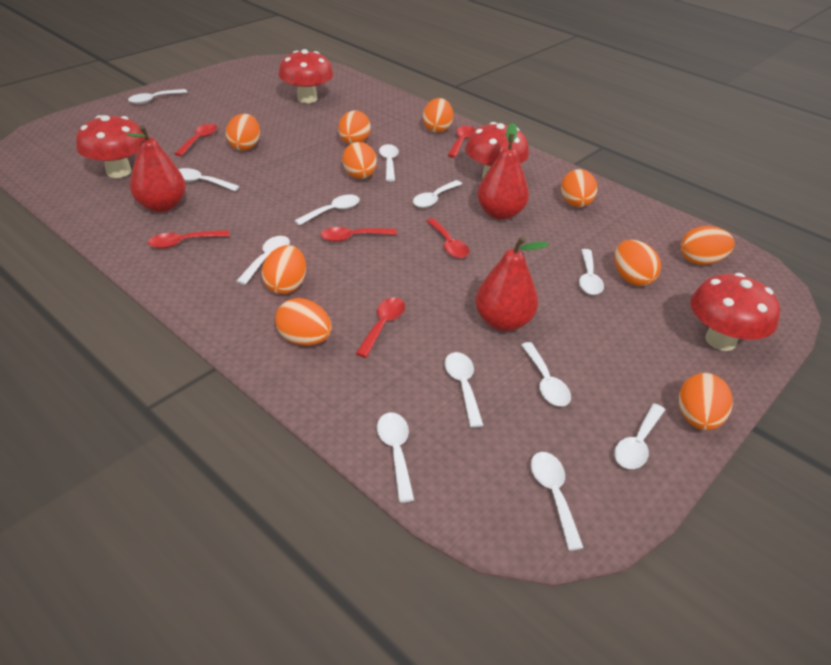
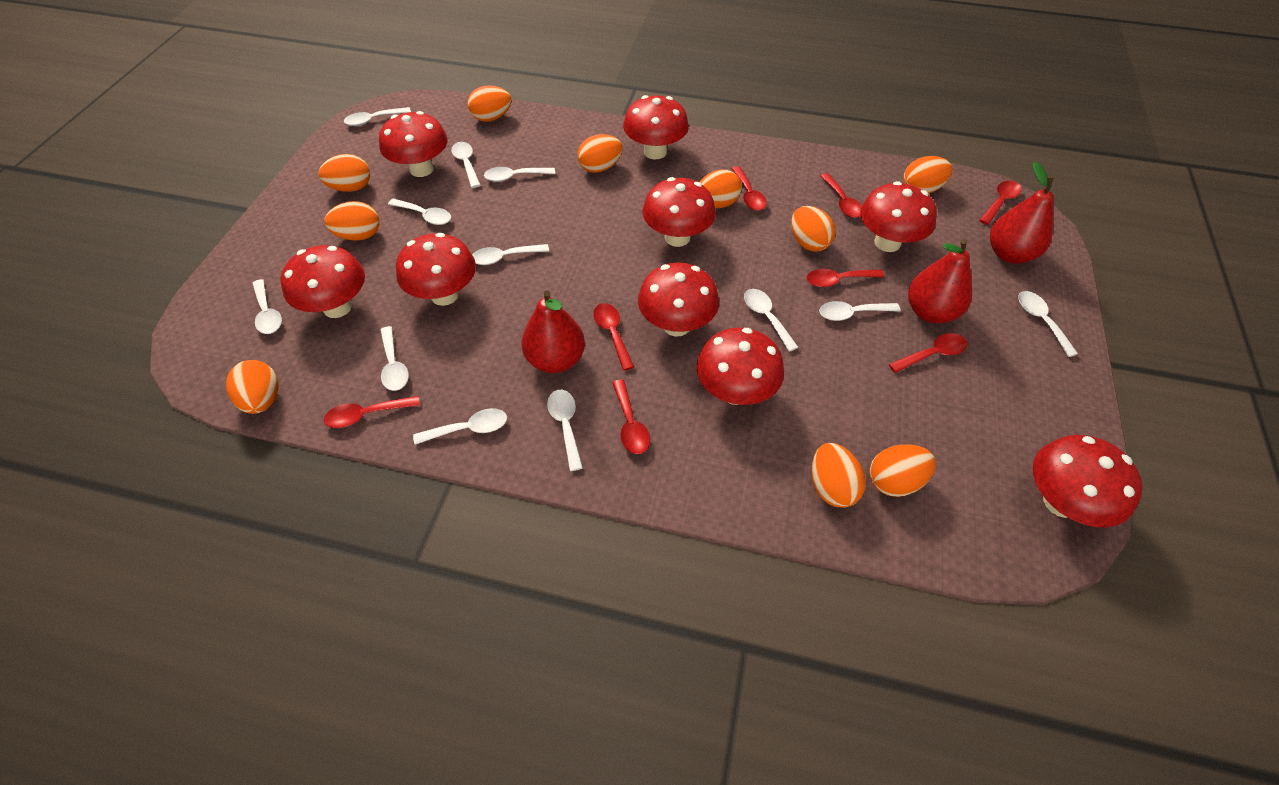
red mushroom: [76,115,145,178] [278,49,333,103] [465,122,529,178] [691,273,780,351] = 4 -> [280,245,365,318] [379,111,448,177] [396,233,476,306] [623,95,689,159] [638,263,719,337] [643,177,716,247] [696,328,784,405] [860,181,937,252] [1033,435,1143,527] = 9
red spoon: [148,230,230,249] [174,123,217,156] [320,227,397,242] [355,298,405,358] [427,218,470,258] [448,126,475,158] = 6 -> [324,396,420,428] [593,303,634,370] [612,379,650,454] [732,166,767,211] [807,269,884,287] [821,173,862,218] [889,333,967,373] [979,180,1021,225] = 8

